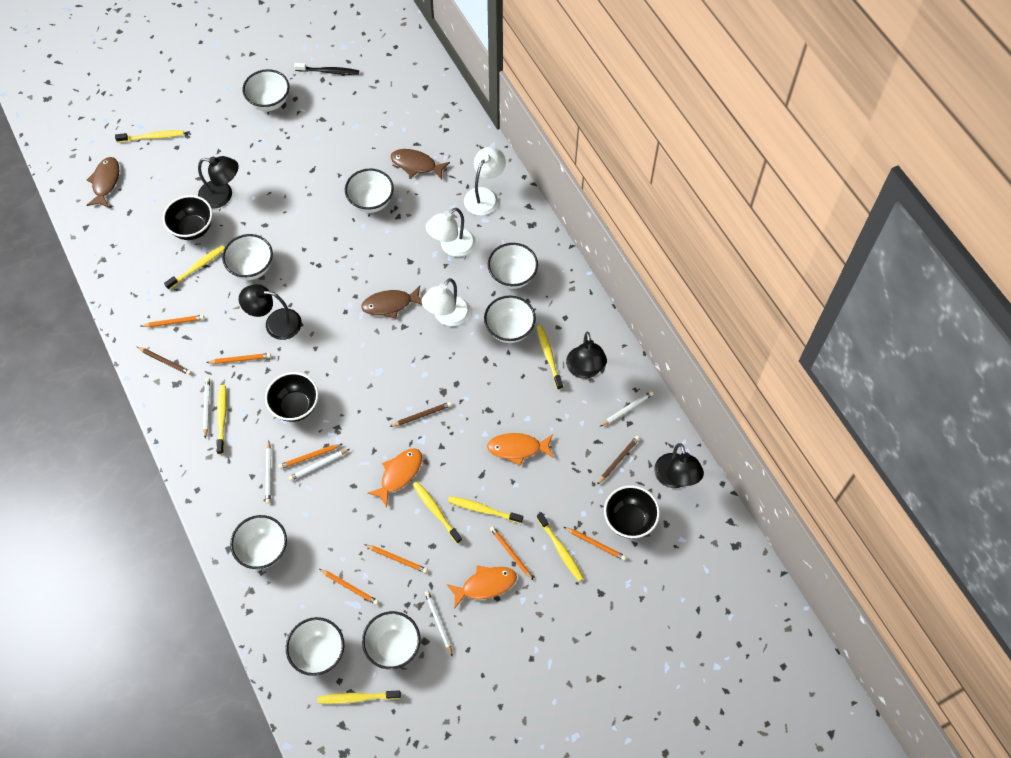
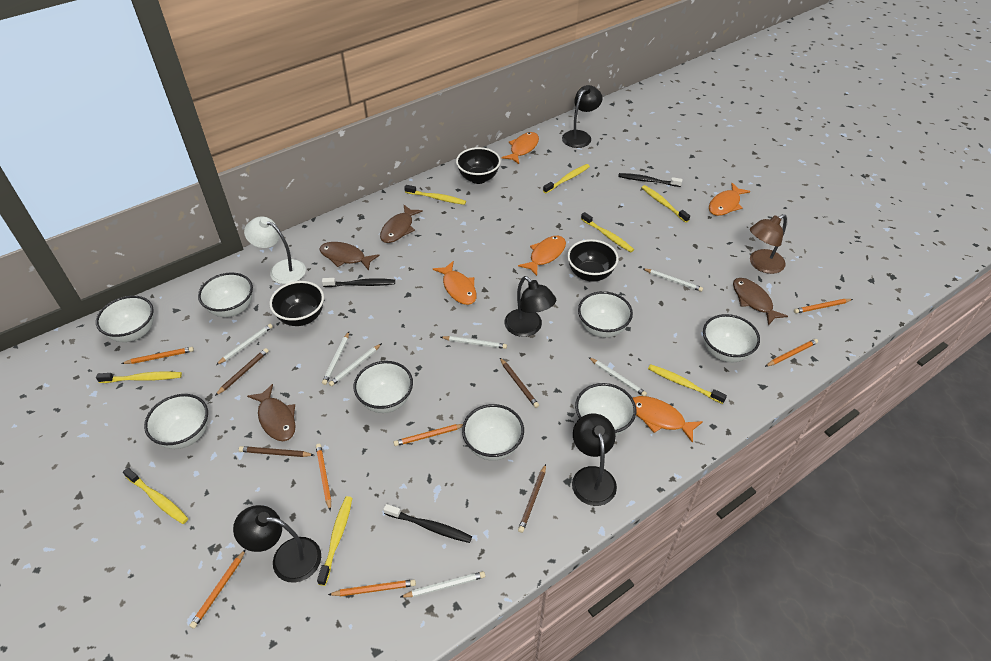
black toothbrush: [294,63,359,75] = 1 -> [322,278,395,287] [383,504,472,543] [618,173,683,187] = 3
brown fish: [86,157,119,208] [361,286,422,319] [391,149,450,180] = 3 -> [247,384,296,441] [319,242,380,271] [380,205,423,243] [733,278,788,326] = 4
brown lamp: none = 0 -> [750,214,787,274] = 1
brown pencil: [137,347,191,375] [389,402,452,427] [597,436,640,485] = 3 -> [215,348,269,396] [239,446,314,457] [500,358,539,408] [518,464,546,533] = 4
orange fish: [367,448,422,507] [446,566,517,609] [487,433,554,466] = 3 -> [433,261,477,305] [501,132,539,164] [518,236,566,276] [633,396,703,443] [709,183,750,216] = 5
white lamp: [422,278,470,326] [426,208,475,257] [464,147,506,216] = 3 -> [244,216,306,284] = 1
white pencil: [203,378,210,438] [265,441,271,504] [288,449,350,481] [425,591,453,657] [601,391,654,426] = 5 -> [216,324,273,365] [322,332,349,385] [329,343,382,386] [401,571,485,598] [441,336,507,349] [589,357,647,396] [642,268,703,292] = 7

